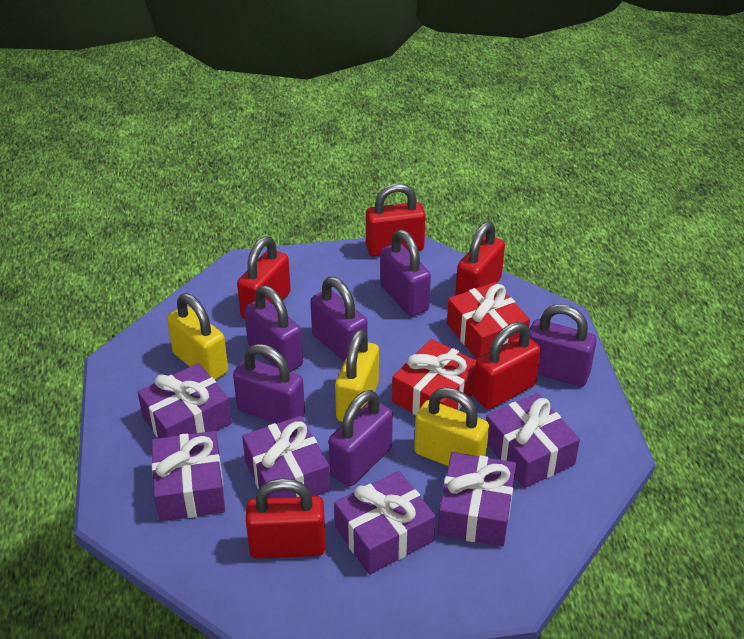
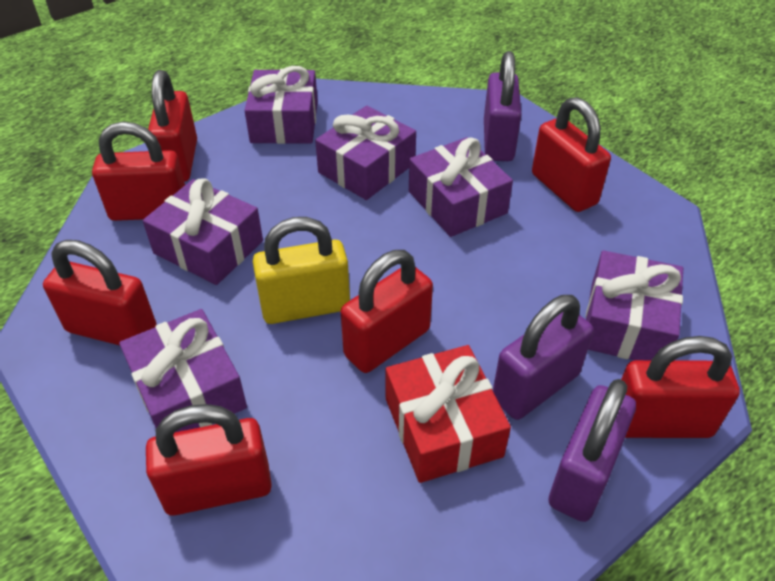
purple padlock: [233,344,305,424] [244,285,303,372] [310,277,368,362] [329,390,393,486] [380,230,431,316] [529,304,597,387] = 6 -> [484,51,522,161] [493,295,594,420] [548,379,636,522] = 3
red gift: [392,339,476,415] [447,282,530,359] = 2 -> [386,345,511,483] = 1
red padlock: [237,236,291,319] [246,478,326,559] [366,183,426,256] [455,222,505,296] [473,322,541,410] = 5 -> [43,240,157,346] [92,122,185,221] [146,404,272,516] [148,70,197,182] [341,250,433,373] [532,97,611,212] [621,336,740,438] = 7
yellow padlock: [167,293,228,380] [335,329,379,422] [414,387,489,466] = 3 -> [253,217,350,324] = 1

